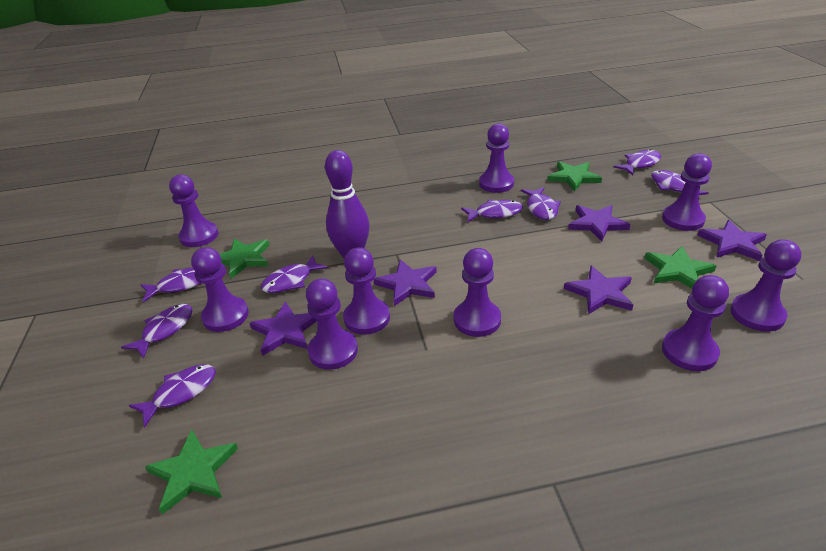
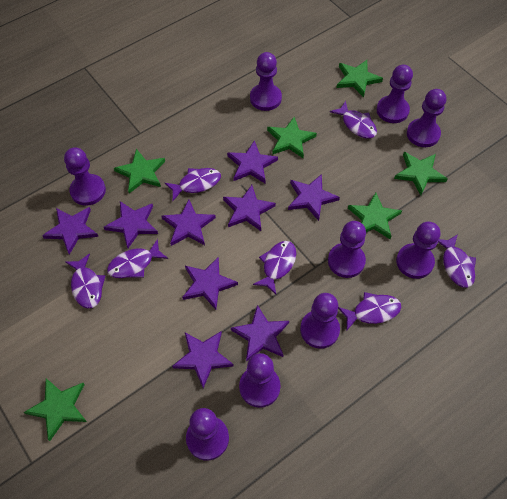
green star: [145,430,238,515] [219,238,269,279] [547,161,602,191] [644,246,717,288] = 4 -> [24,378,87,441] [114,149,165,193] [267,117,317,158] [337,60,383,98] [348,192,402,239] [394,152,447,195] = 6
purple bowling pin: [325,150,370,259] = 1 -> none = 0
purple fish: [121,304,192,359] [129,364,216,427] [140,267,201,302] [261,255,328,293] [461,200,523,223] [521,187,561,220] [613,149,661,175] [651,170,709,195] = 8 -> [66,253,105,309] [107,239,168,278] [165,168,221,201] [253,241,297,295] [330,101,377,138] [338,292,401,330] [438,234,476,288] = 7
purple star: [250,302,317,356] [374,259,437,306] [564,266,633,314] [568,205,631,242] [697,220,767,261] = 5 -> [42,207,99,255] [104,201,158,248] [162,200,216,246] [172,331,234,388] [182,257,238,310] [223,185,276,231] [227,140,278,183] [231,305,289,362] [288,174,340,221] = 9

